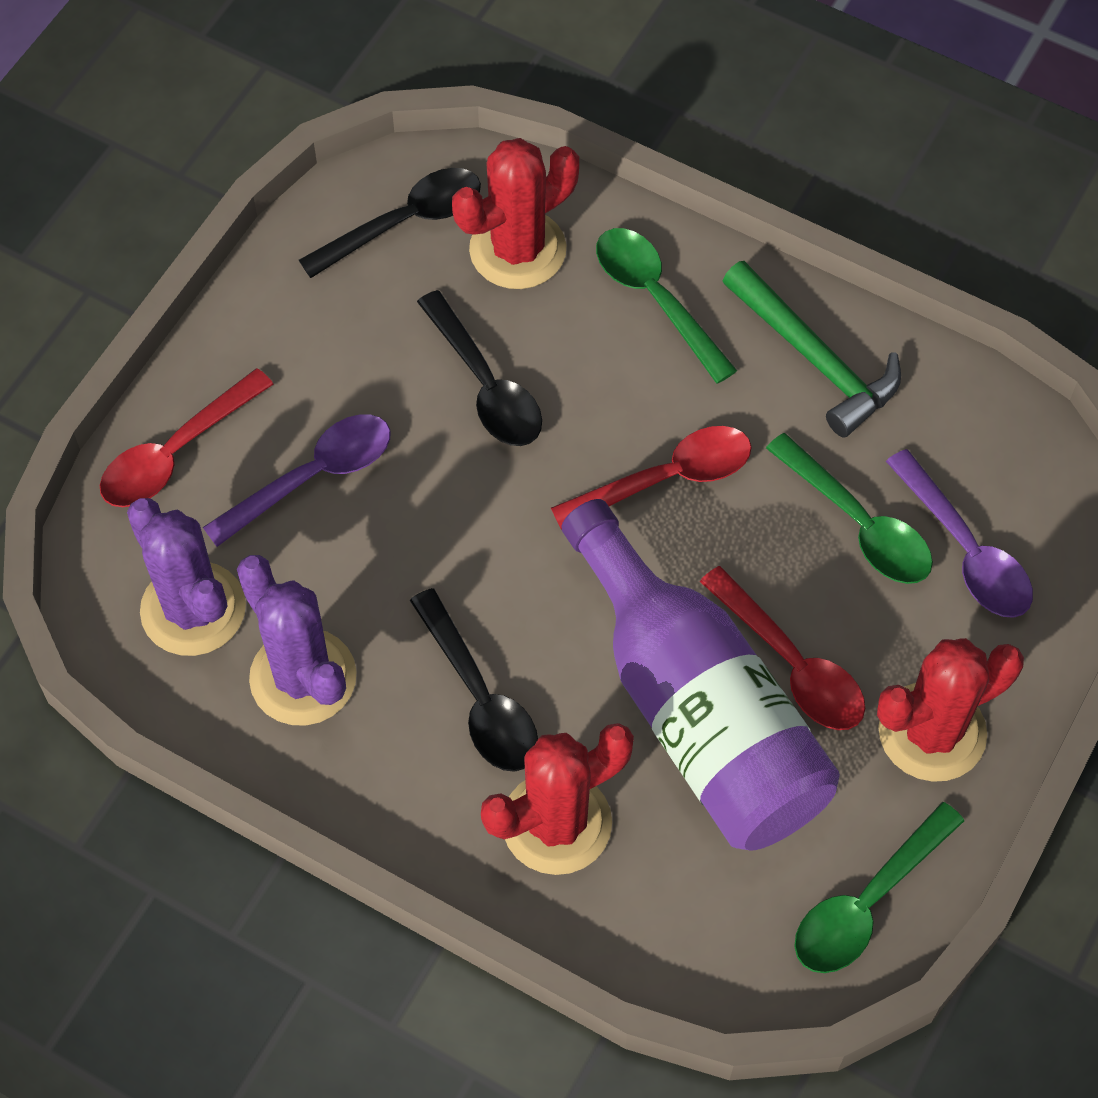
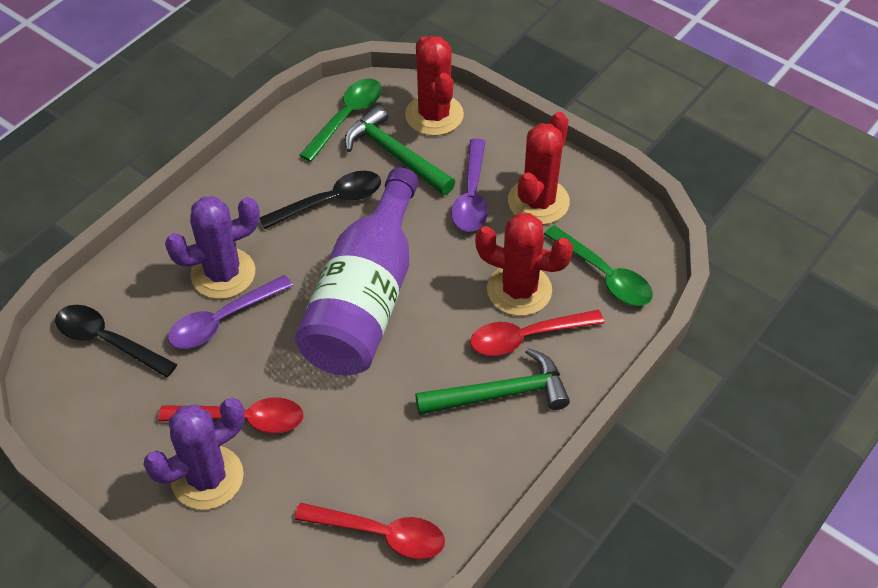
black spoon: [299,168,481,278] [410,588,538,772] [417,290,542,446] = 3 -> [55,305,177,378] [260,171,381,229] = 2
green hammer: [723,261,901,437] = 1 -> [344,105,455,195] [415,348,570,415] = 2
green spoon: [596,228,738,384] [766,433,933,584] [794,802,964,973] = 3 -> [300,79,382,162] [544,225,653,306] = 2

